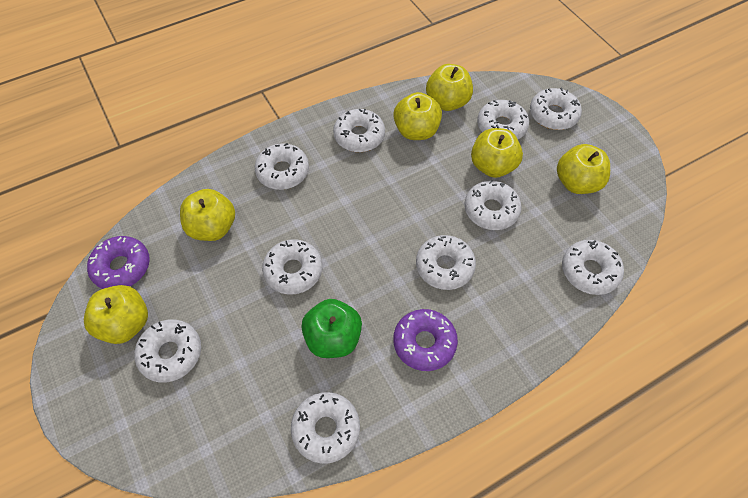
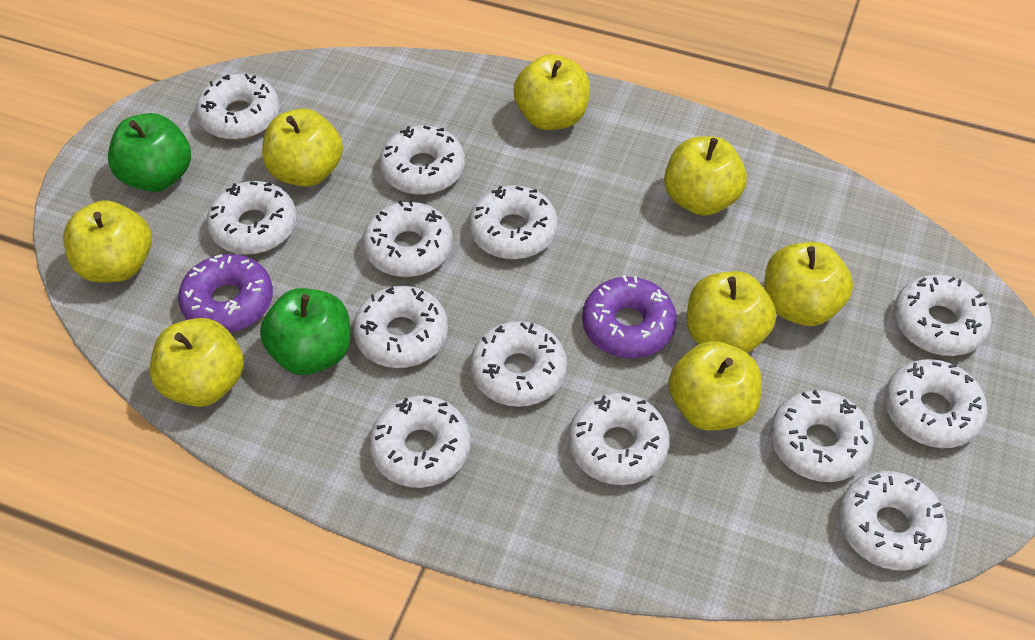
green apple: [301,299,362,358] = 1 -> [108,113,191,192] [260,288,351,375] = 2
white donut: [134,320,201,383] [255,143,309,190] [262,239,323,295] [291,392,360,464] [333,109,385,152] [416,235,476,290] [465,180,522,230] [477,100,529,139] [530,88,582,130] [562,240,624,295] = 10 -> [196,74,280,140] [206,181,297,255] [353,286,448,368] [363,200,453,277] [369,395,471,488] [379,126,465,195] [469,185,558,259] [470,321,567,407] [568,393,670,485] [770,390,873,482] [838,471,947,571] [885,359,987,448] [894,274,992,356] = 13
yellow apple: [84,285,148,344] [180,189,235,241] [393,92,442,140] [426,64,473,111] [471,128,523,178] [557,144,610,194] = 6 -> [63,200,152,282] [150,318,244,407] [262,108,343,187] [513,54,590,130] [664,136,747,216] [668,341,761,431] [687,271,776,353] [764,242,853,326] = 8

